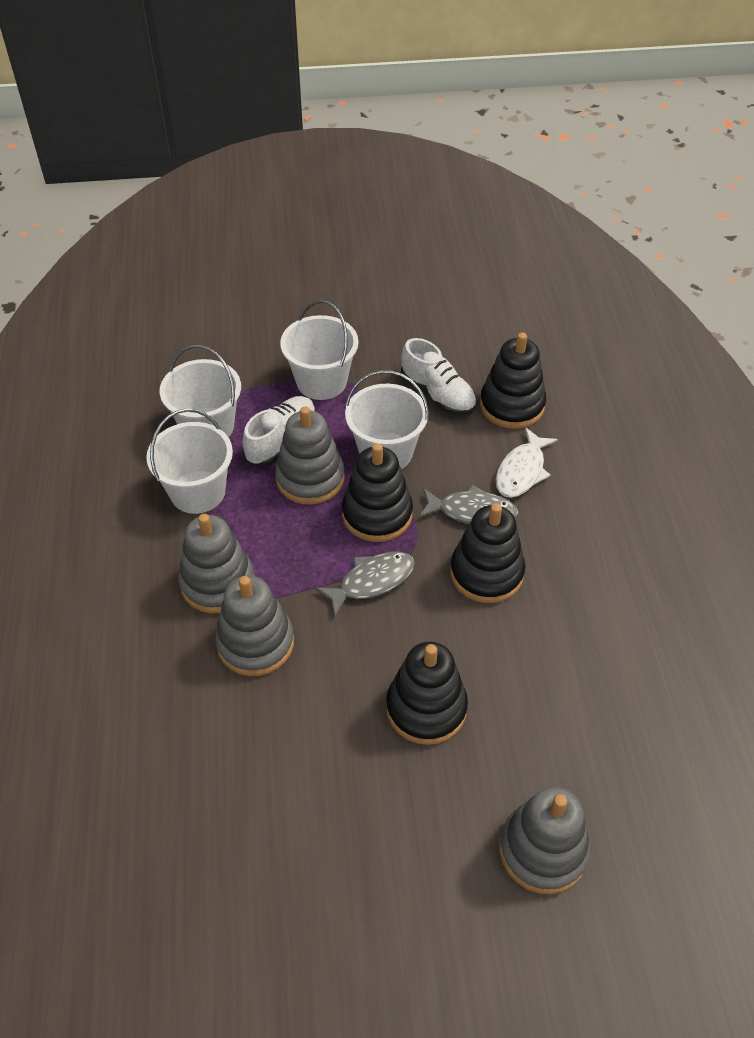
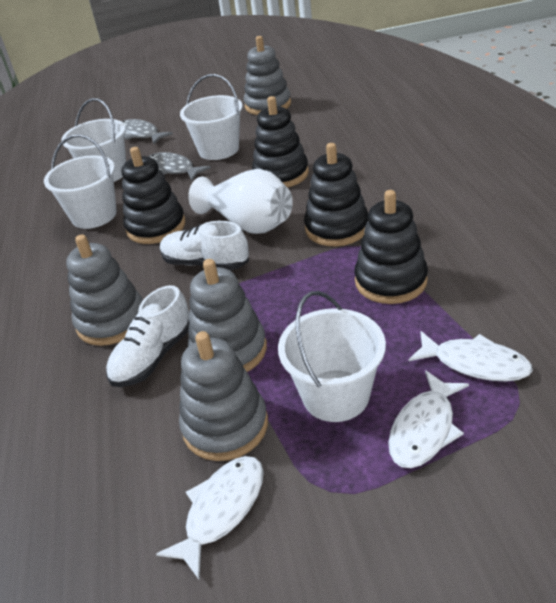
white fish: [496,427,558,498] = 1 -> [156,456,264,579] [388,370,469,468] [408,331,533,382] = 3
white vase: none = 0 -> [188,169,293,234] = 1

